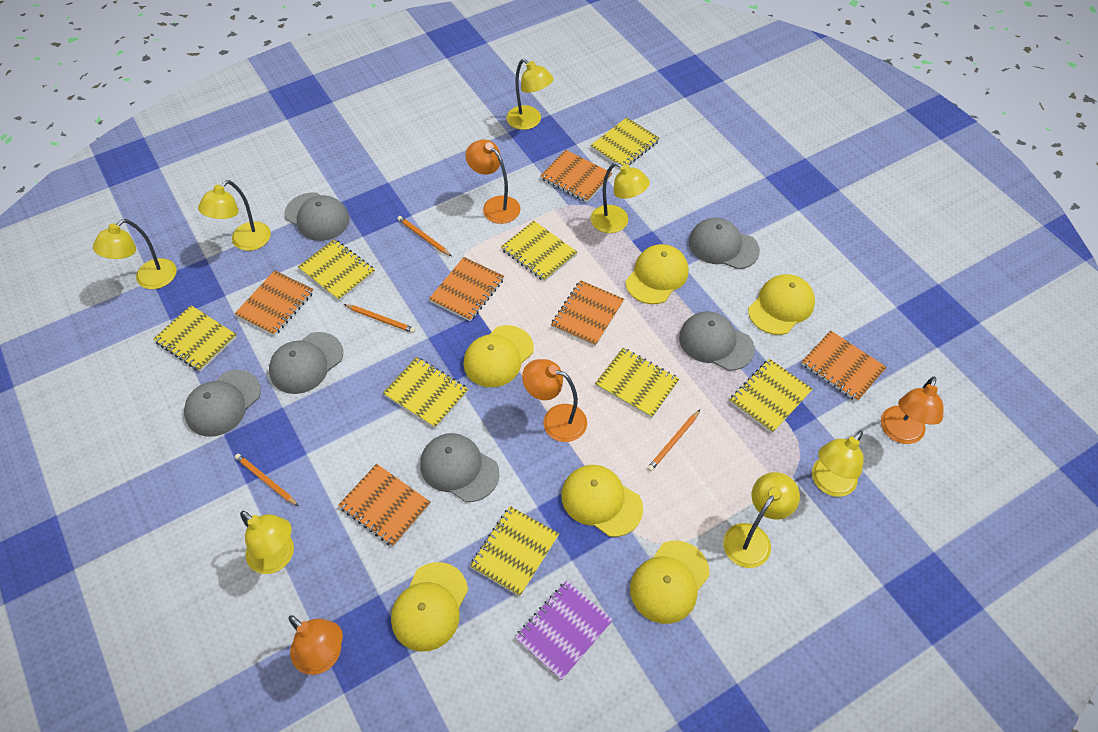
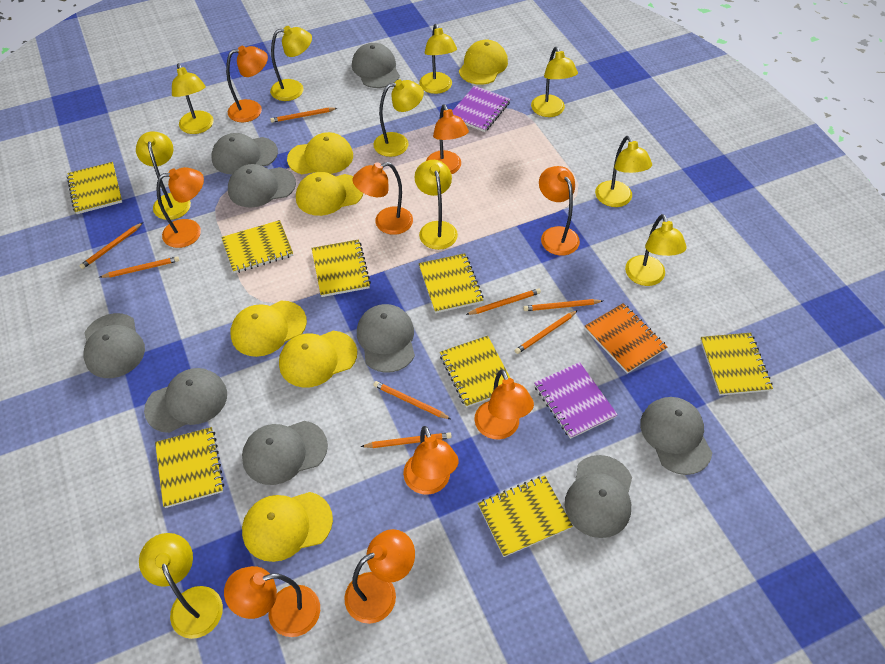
grey cap: [184,370,261,437] [269,332,343,394] [284,193,350,241] [420,433,499,502] [679,311,755,371] [689,218,760,269] = 6 -> [84,313,145,378] [144,368,227,433] [211,133,278,174] [228,164,296,208] [242,421,328,485] [352,43,400,88] [357,304,415,373] [565,455,632,538] [640,397,712,475] = 9
orange lamp: [289,615,343,675] [466,139,520,224] [522,359,587,442] [881,376,944,444] = 4 -> [156,167,204,248] [224,566,320,637] [226,46,268,122] [344,529,415,624] [353,162,413,235] [403,426,459,495] [426,105,469,174] [475,369,534,440] [539,166,580,256] = 9
orange notebook: [234,270,314,336] [338,464,431,547] [429,257,504,321] [540,150,613,203] [551,280,624,347] [802,330,887,402] = 6 -> [584,303,667,374] = 1
orange pencil: [235,454,298,506] [344,304,416,333] [397,216,451,256] [647,410,700,471] = 4 -> [79,222,143,269] [99,256,179,278] [270,108,337,123] [361,432,452,448] [373,381,451,419] [466,288,541,315] [515,310,578,354] [523,299,603,311] = 8
purple notebook: [515,581,613,680] = 1 -> [452,86,510,132] [534,362,618,439] = 2
yellow lamp: [93,219,177,289] [198,180,271,251] [240,511,294,574] [506,59,554,130] [591,162,650,233] [723,472,800,568] [812,430,864,497] = 7 -> [136,131,191,220] [139,533,223,639] [172,63,214,134] [270,26,312,101] [373,79,424,157] [415,160,458,250] [419,24,457,94] [531,47,578,117] [595,136,652,207] [625,214,687,286] = 10

